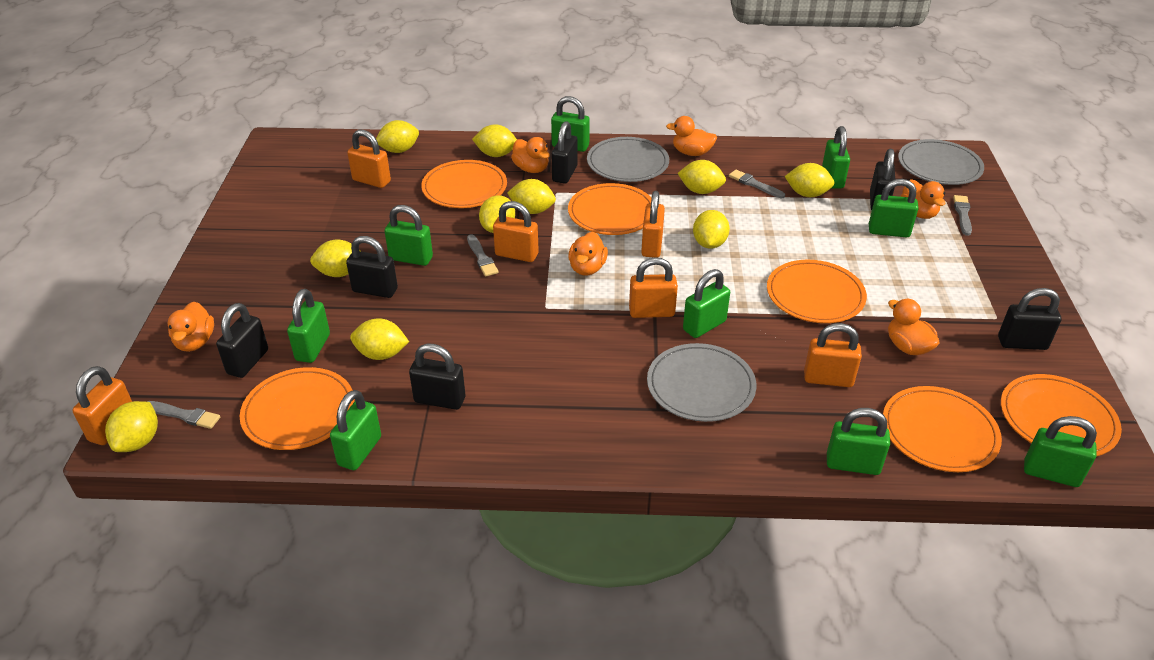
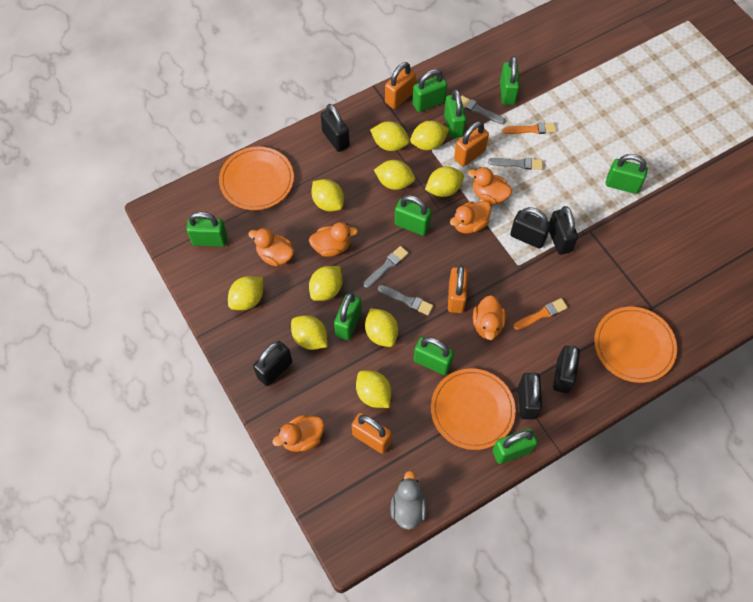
grey duck: none = 0 -> [390,471,427,530] = 1
grey plate: [587,137,669,182] [647,343,756,422] [898,139,984,185] = 3 -> none = 0
orange brush: none = 0 -> [502,122,557,134] [513,298,568,330] = 2
orange padlock: [72,366,132,445] [347,129,391,188] [493,201,539,262] [629,257,678,318] [641,191,665,257] [804,323,862,387] = 6 -> [352,413,392,454] [385,62,416,109] [448,265,468,313] [454,121,489,167] = 4
orange plate: [240,367,354,450] [421,160,507,208] [568,183,651,235] [767,260,867,323] [883,386,1002,472] [1001,374,1122,456] = 6 -> [219,147,294,210] [431,369,516,450] [594,307,677,383] = 3

